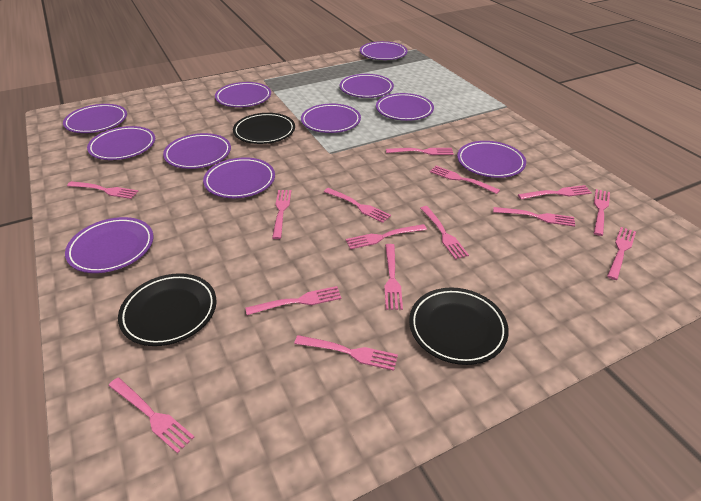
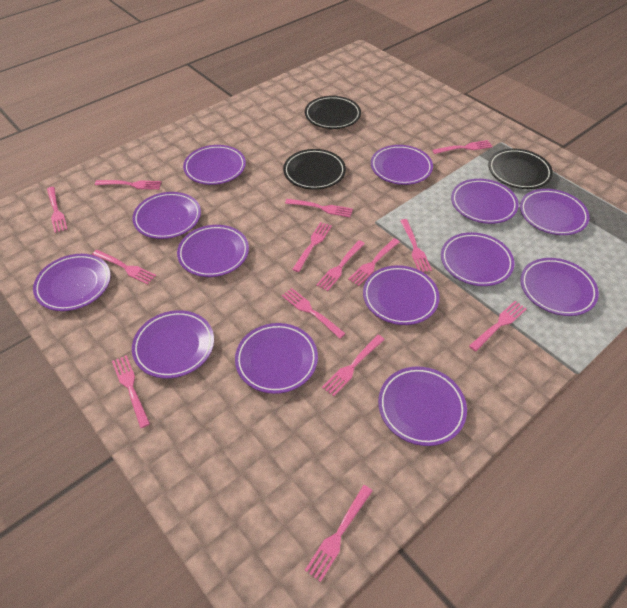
pink fork: [67,181,139,199] [109,377,194,454] [245,286,341,315] [272,190,291,239] [294,335,398,371] [324,188,391,223] [346,224,427,249] [384,244,403,310] [386,148,454,155] [420,206,469,260] [430,166,500,194] [493,207,575,227] [518,185,592,199] [594,189,610,236] [607,227,636,280] = 15 -> [47,187,67,233] [92,250,156,285] [95,180,162,190] [112,355,150,428] [282,288,346,339] [285,199,353,217] [292,222,332,272] [305,485,372,582] [316,240,365,291] [322,335,385,396] [348,238,400,286] [400,219,432,272] [432,140,493,154] [469,301,527,351] = 14
purple plate: [63,104,127,133] [65,217,153,273] [87,126,155,160] [163,133,231,169] [203,157,275,198] [215,82,271,107] [301,103,361,133] [340,74,394,98] [360,41,407,60] [376,93,434,121] [457,141,526,178] = 11 -> [33,254,111,311] [132,192,201,239] [132,310,214,378] [177,225,249,277] [183,145,246,185] [235,323,318,394] [363,265,440,325] [371,145,433,185] [378,367,467,446] [441,232,515,286] [451,179,519,224] [520,189,590,235] [520,258,599,316] = 13

